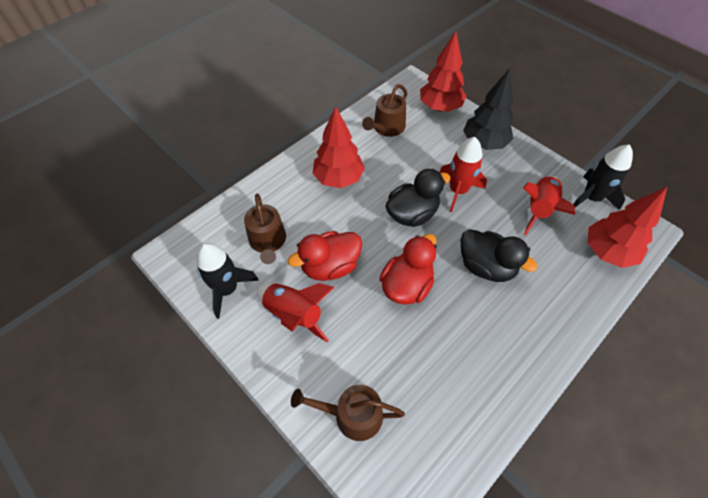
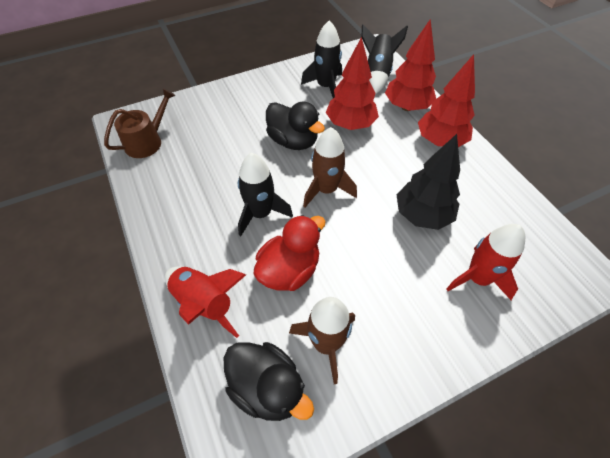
black rocket: [196,243,259,319] [573,144,633,211] = 2 -> [238,153,293,236] [301,20,342,98] [362,25,408,94] = 3
brown rocket: none = 0 -> [289,297,355,384] [303,127,357,207] = 2
brown watering can: [244,194,286,264] [291,385,405,441] [362,84,407,137] = 3 -> [104,88,176,158] = 1
red duck: [288,231,362,281] [379,234,437,305] = 2 -> [254,215,325,291] = 1
red rocket: [257,283,334,342] [439,137,487,212] [523,176,575,235] = 3 -> [165,267,246,338] [446,224,525,300] = 2

